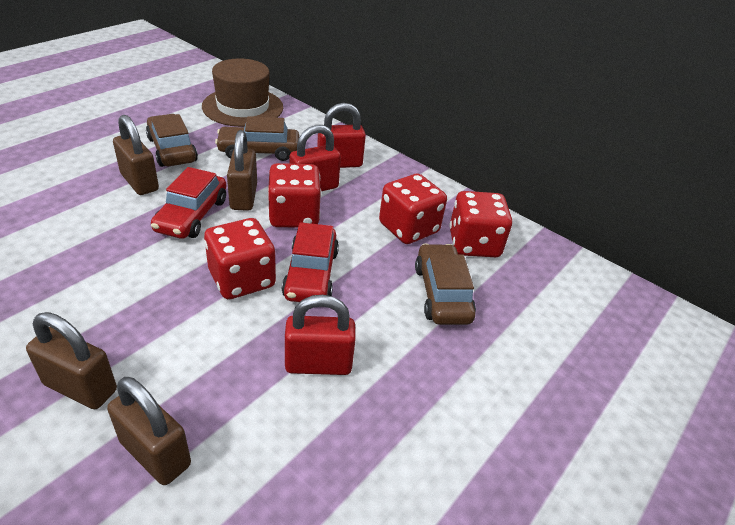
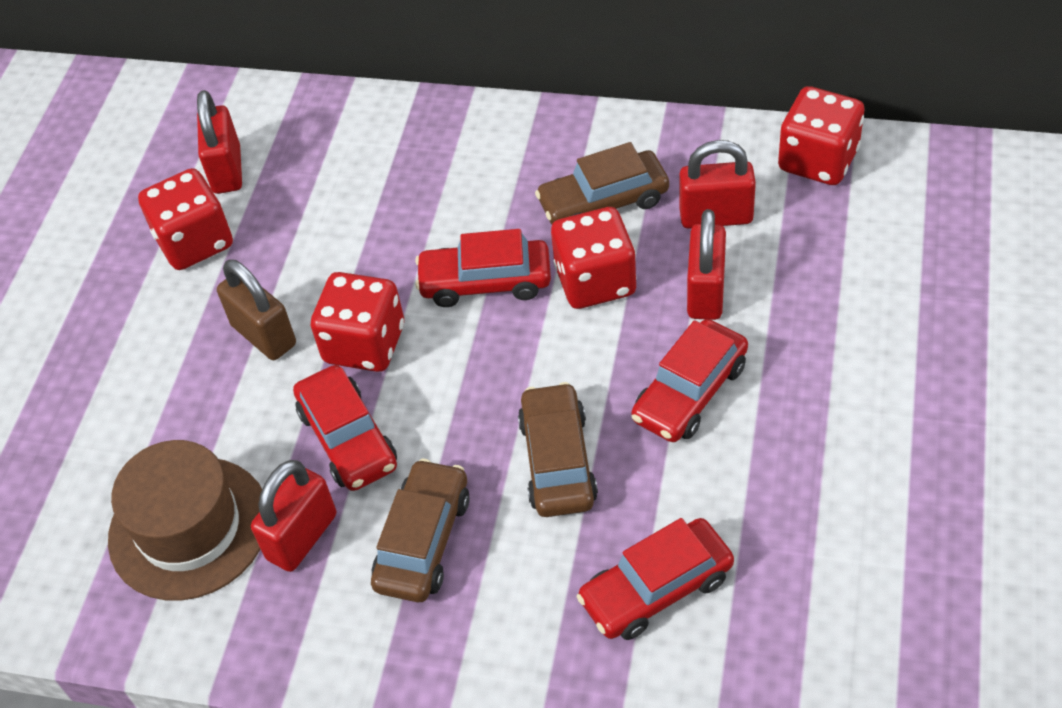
brown padlock: [26,312,117,409] [107,377,191,485] [113,115,159,195] [227,130,257,211] = 4 -> [217,259,296,360] = 1
red car: [151,167,226,239] [282,222,339,302] = 2 -> [293,365,397,491] [415,229,551,307] [577,518,734,640] [631,319,748,442] = 4
red padlock: [285,295,356,375] [290,125,341,191] [317,103,366,168] = 3 -> [197,90,242,194] [251,460,336,572] [679,140,756,229] [687,209,726,320] = 4

